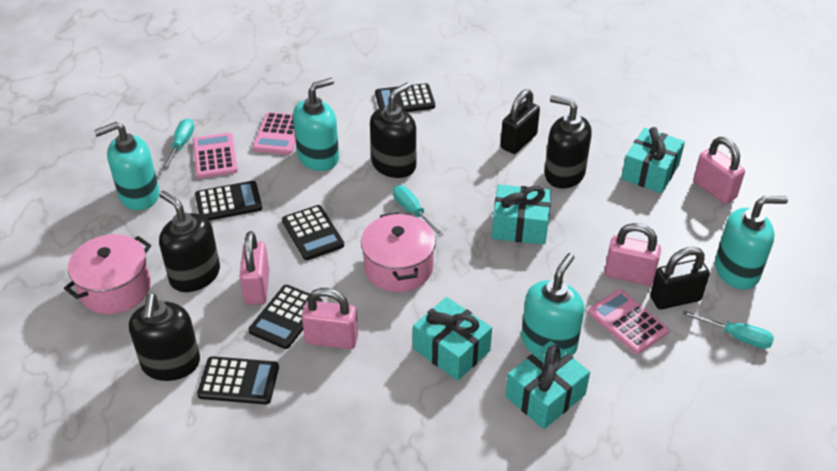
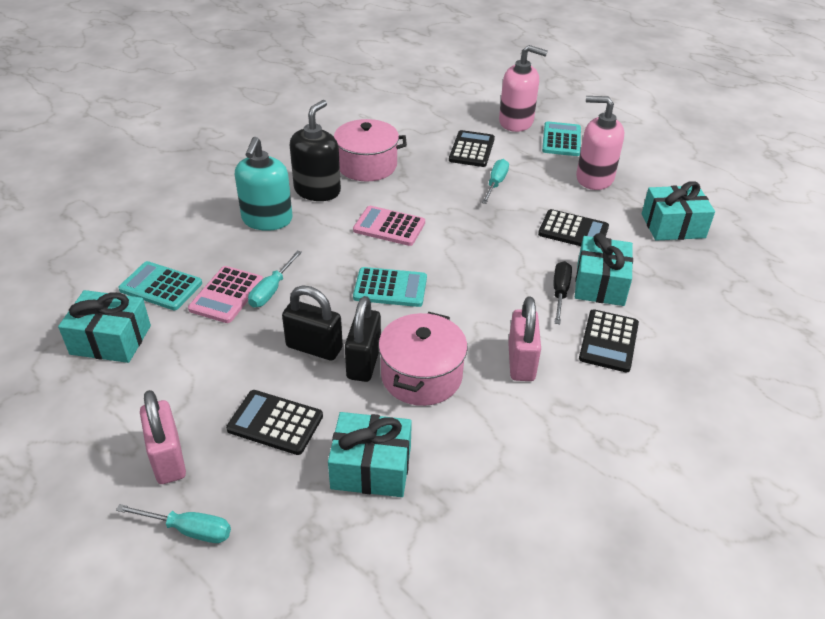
black calculator: [195,181,262,221] [197,356,279,405] [249,285,323,349] [282,205,344,260] [375,83,435,112] = 5 -> [226,390,323,455] [449,130,495,167] [538,209,609,246] [579,309,639,372] = 4
black screwdriver: none = 0 -> [554,261,572,324] = 1
black soap dispenser: [129,293,200,381] [159,190,220,292] [370,83,416,178] [544,95,592,189] = 4 -> [290,100,341,201] = 1
pink calculator: [193,133,238,178] [253,112,296,155] [588,289,669,354] = 3 -> [188,266,263,323] [353,206,425,246] = 2
pink padlock: [240,231,269,305] [302,288,358,349] [605,223,661,286] [693,137,745,204] = 4 -> [140,390,186,484] [508,296,541,381] = 2
pink soap dispenser: none = 0 -> [499,45,548,132] [576,96,624,190] = 2
turquoise calculator: none = 0 -> [118,261,202,310] [353,267,427,307] [542,121,581,156] = 3
turquoise soap dispenser: [94,122,160,210] [293,78,339,171] [521,253,584,356] [715,196,788,289] = 4 -> [235,137,293,231] = 1

